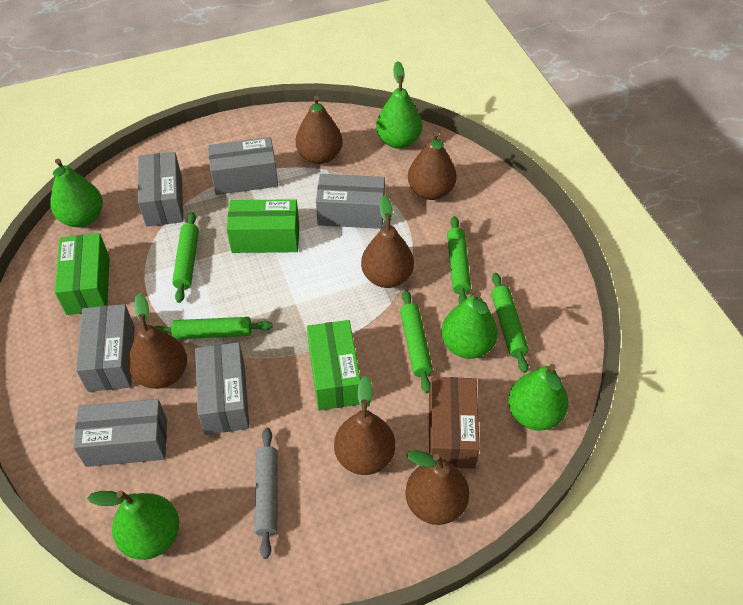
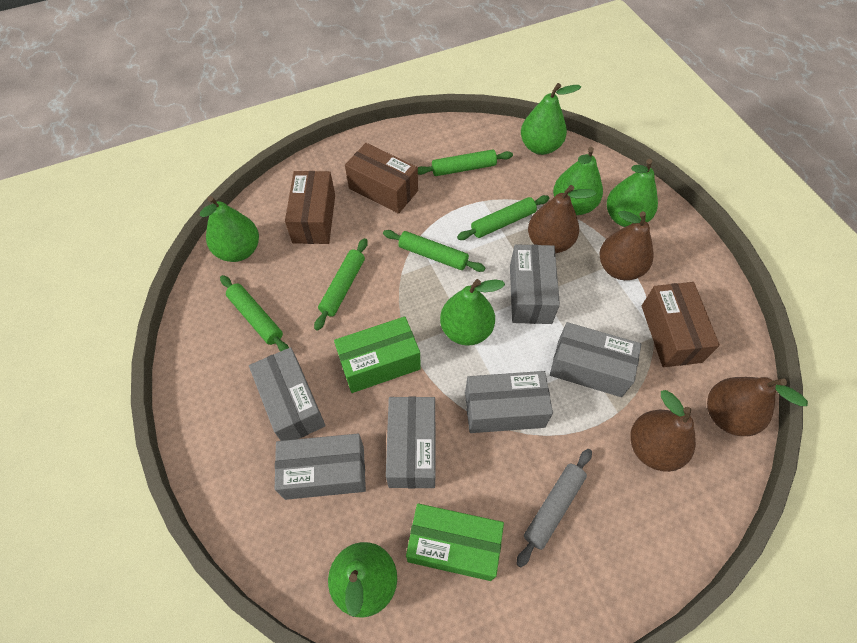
brown box: [429,377,480,469] = 1 -> [285,171,335,244] [345,143,418,214] [642,282,720,367] = 3
brown pear: [128,293,187,389] [295,96,343,164] [334,375,395,475] [361,195,414,288] [405,450,469,525] [408,131,457,200] = 6 -> [528,185,596,253] [599,211,654,280] [630,390,696,472] [707,377,808,436] = 4
green box: [55,233,110,315] [227,199,299,253] [307,320,361,410] = 3 -> [334,317,421,393] [406,503,504,581] = 2
green pear: [50,159,103,227] [88,490,179,560] [376,61,422,149] [441,291,498,359] [508,364,569,431] = 5 -> [200,196,259,262] [328,542,397,617] [440,279,505,346] [521,83,581,155] [553,147,603,215] [607,159,658,227] = 6

